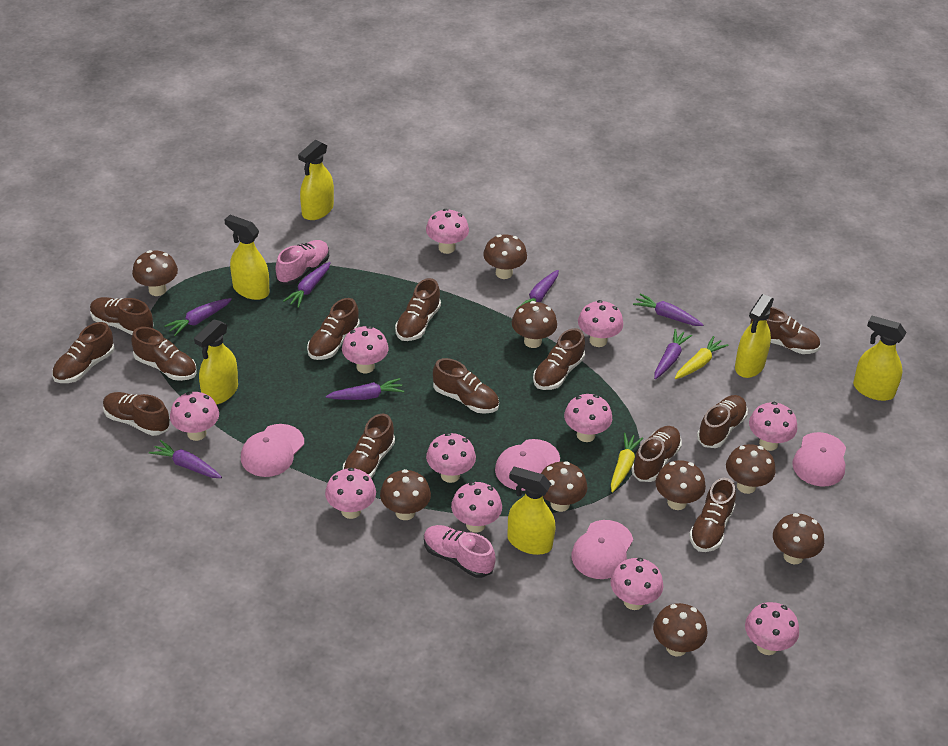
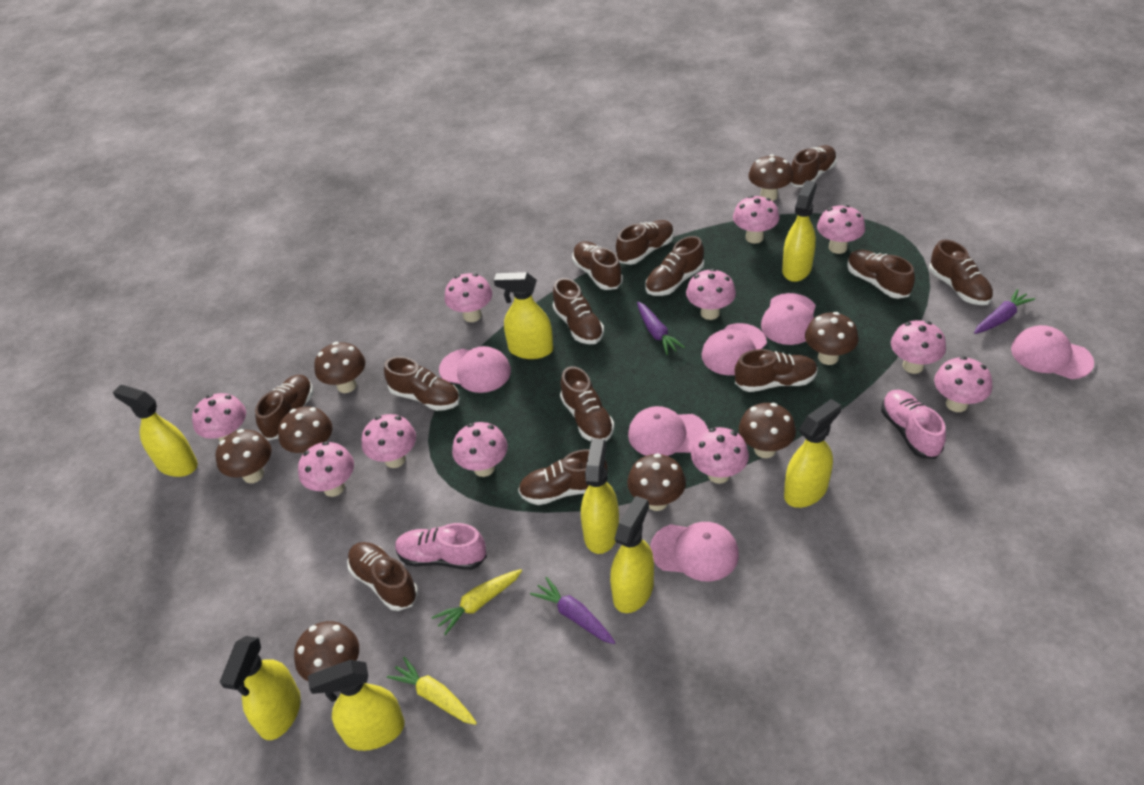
brown mushroom: [132,250,178,296] [380,469,431,520] [483,234,527,279] [512,301,557,348] [541,461,587,512] [653,603,707,657] [655,460,706,510] [726,444,776,494] [773,513,824,565] = 9 -> [216,429,272,483] [278,406,332,454] [294,621,359,681] [314,342,365,393] [627,453,686,511] [739,403,796,458] [748,154,793,201] [805,312,858,365] = 8
pink cap: [241,424,304,477] [495,439,560,491] [572,520,633,579] [792,432,846,487] = 4 -> [439,346,511,393] [628,406,708,456] [650,522,739,582] [701,323,767,375] [761,293,816,345] [1011,325,1094,379] = 6
purple carrot: [149,440,222,478] [164,298,232,336] [283,262,331,308] [326,378,404,400] [516,270,559,309] [633,293,703,326] [654,329,692,379] = 7 -> [530,577,616,644] [637,302,685,355] [974,289,1035,334] = 3
yellow spray bottle: [194,320,238,405] [224,215,269,300] [298,140,334,220] [507,467,556,555] [735,294,774,378] [853,316,906,401] = 6 -> [113,385,198,477] [220,636,301,740] [308,660,405,751] [494,272,553,359] [581,438,619,554] [610,496,654,613] [782,180,817,282] [784,399,841,508] = 8

